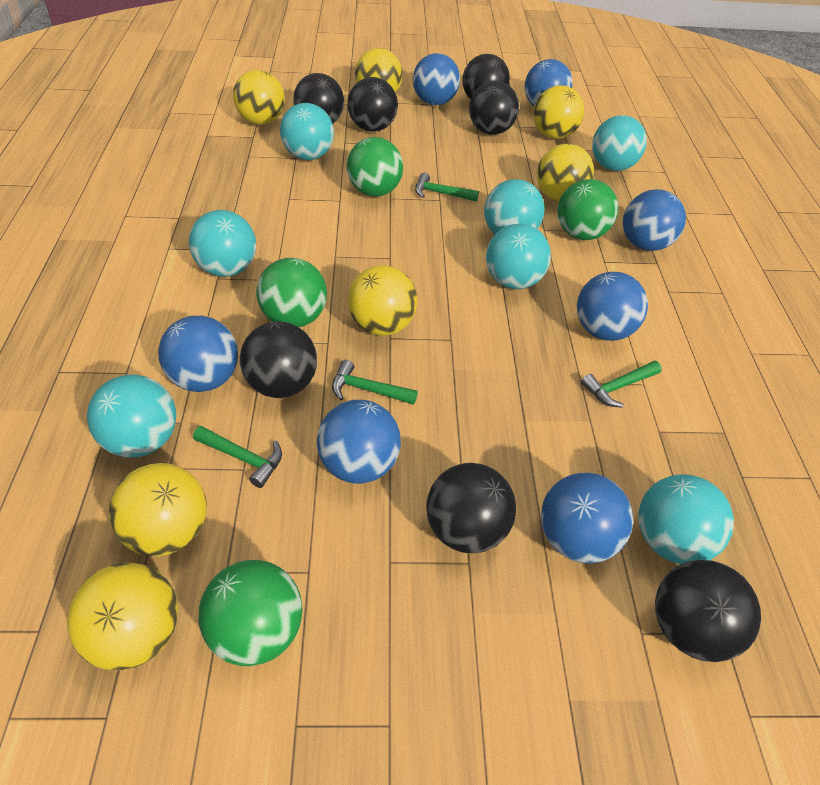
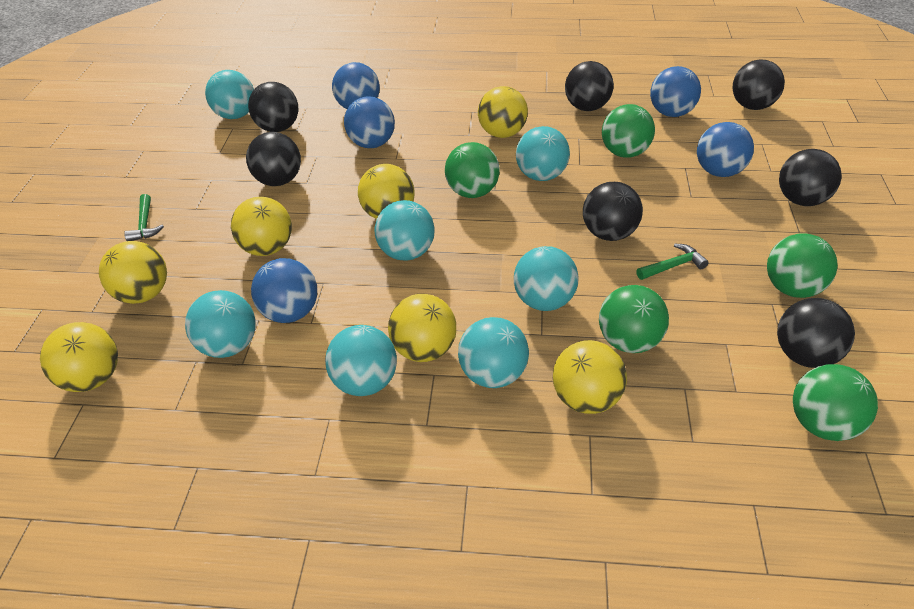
blue ball: [158,316,238,392] [317,400,401,484] [413,53,460,105] [525,59,573,106] [541,473,633,563] [577,272,648,341] [623,189,686,251] = 7 -> [251,258,317,323] [332,62,380,109] [344,96,395,148] [650,66,701,117] [697,122,754,177] = 5
green ball: [198,560,303,666] [256,258,327,327] [347,137,403,196] [557,179,618,240] = 4 -> [445,142,500,198] [599,285,669,353] [602,104,655,158] [767,234,838,298] [793,364,878,441] = 5
green hammer: [193,426,282,488] [332,360,418,405] [415,173,479,202] [581,361,662,408] = 4 -> [124,194,164,241] [636,244,709,280] = 2

